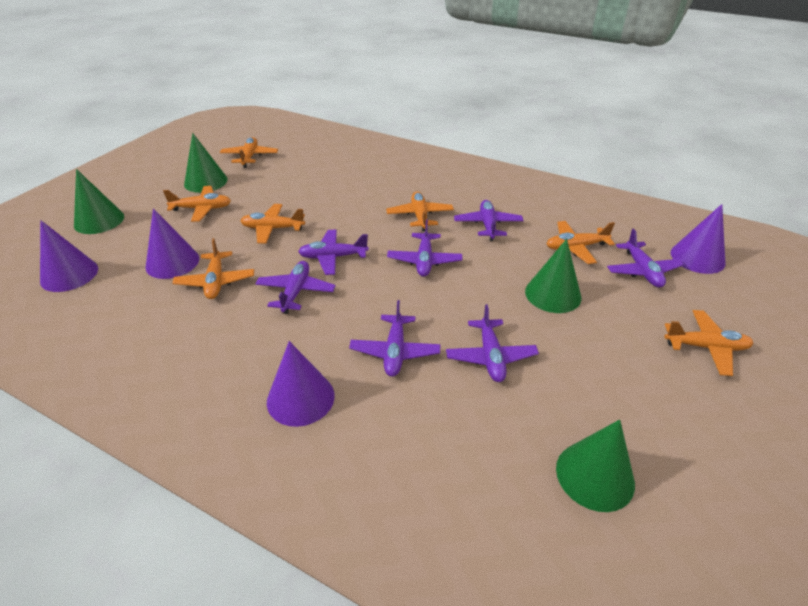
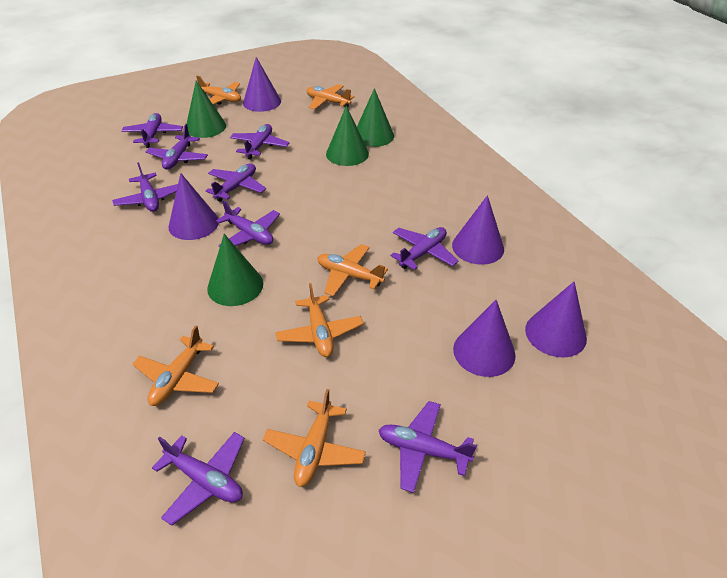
orange plane: [163,186,231,222] [172,238,254,299] [220,137,278,168] [240,204,305,244] [386,191,454,231] [547,221,615,264] [665,310,753,376] = 7 -> [132,326,219,406] [196,76,241,105] [263,389,366,487] [276,283,364,357] [306,84,354,109] [318,244,388,297] = 6
purple cone: [40,220,98,292] [145,208,199,279] [267,341,335,427] [671,204,725,274] = 4 -> [169,173,219,240] [243,57,281,112] [452,195,504,265] [453,300,516,377] [525,281,587,358] = 5
purple plane: [255,261,336,314] [298,230,369,275] [349,300,440,377] [387,219,462,277] [446,304,539,382] [454,200,524,241] [607,229,684,288] = 7 -> [112,162,178,212] [121,113,183,148] [146,124,208,170] [152,432,245,526] [206,163,266,202] [216,200,280,247] [230,124,290,160] [379,401,477,493] [390,227,459,270] = 9

